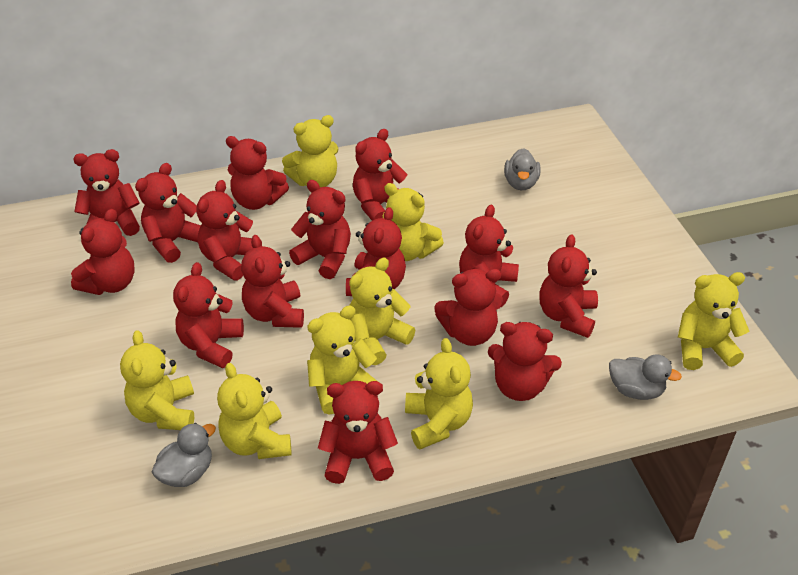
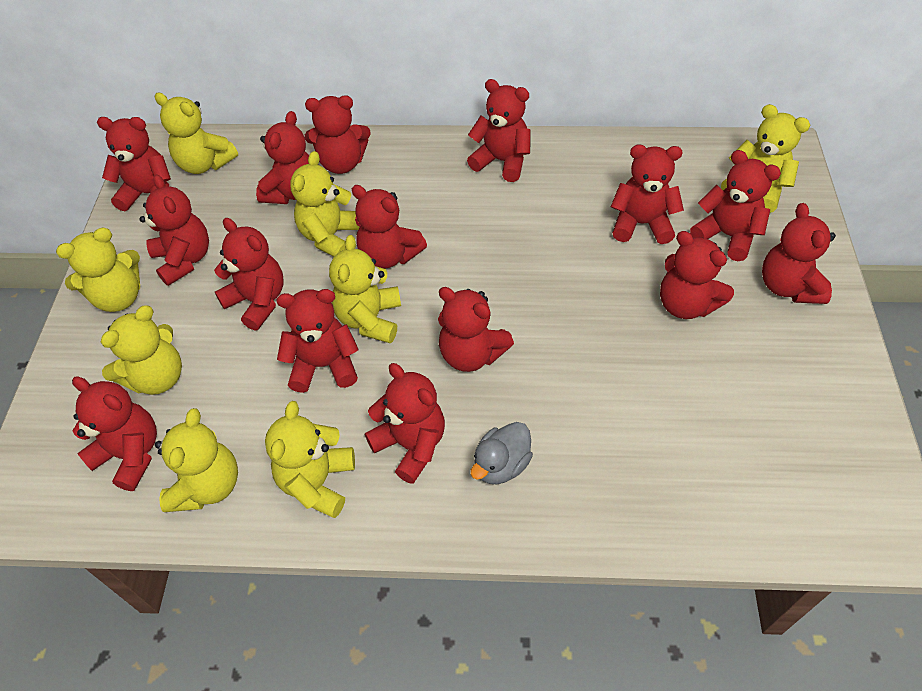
grey duck: [152,423,216,487] [504,148,541,190] [609,354,682,400] = 3 -> [470,422,533,484] = 1

